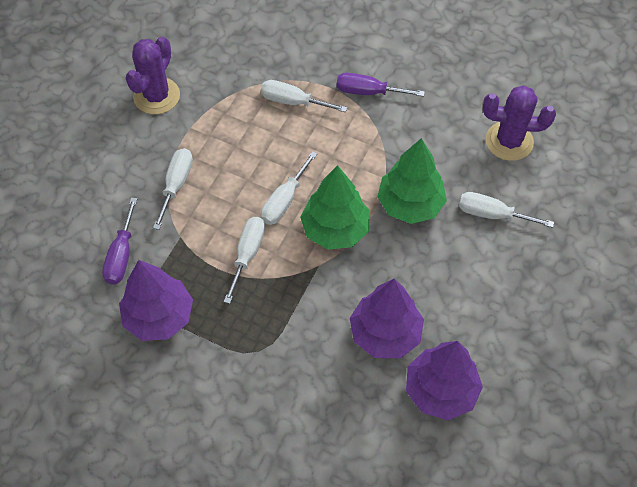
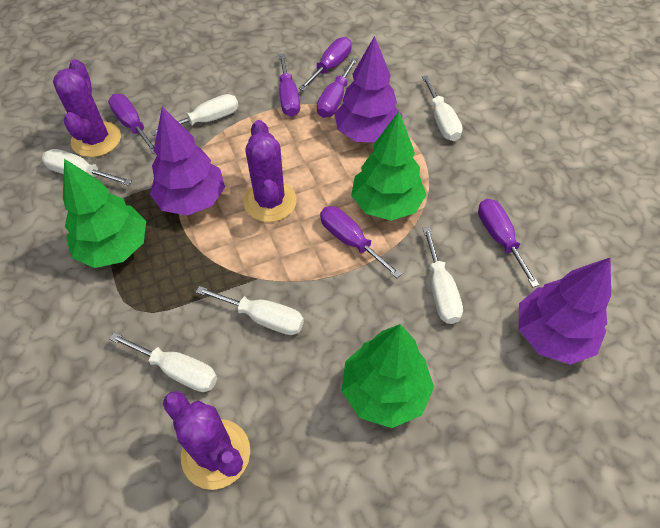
green tree: [300,165,370,250] [377,138,447,224] = 2 -> [63,159,146,268] [342,324,434,428] [351,112,426,221] = 3
purple cactus: [126,37,180,114] [483,85,556,161] = 2 -> [53,59,121,157] [163,391,250,490] [244,120,297,222] = 3
purple screwdriver: [102,198,137,285] [336,73,425,97] = 2 -> [108,94,155,154] [279,54,300,117] [299,37,352,91] [317,57,357,118] [320,206,402,278] [478,199,539,287] = 6
white screwdriver: [153,148,193,230] [224,217,265,304] [261,80,347,112] [261,151,317,225] [459,192,554,228] = 5 -> [42,149,132,186] [109,333,217,392] [150,94,239,136] [196,286,304,335] [422,75,463,141] [423,227,463,324] = 6

